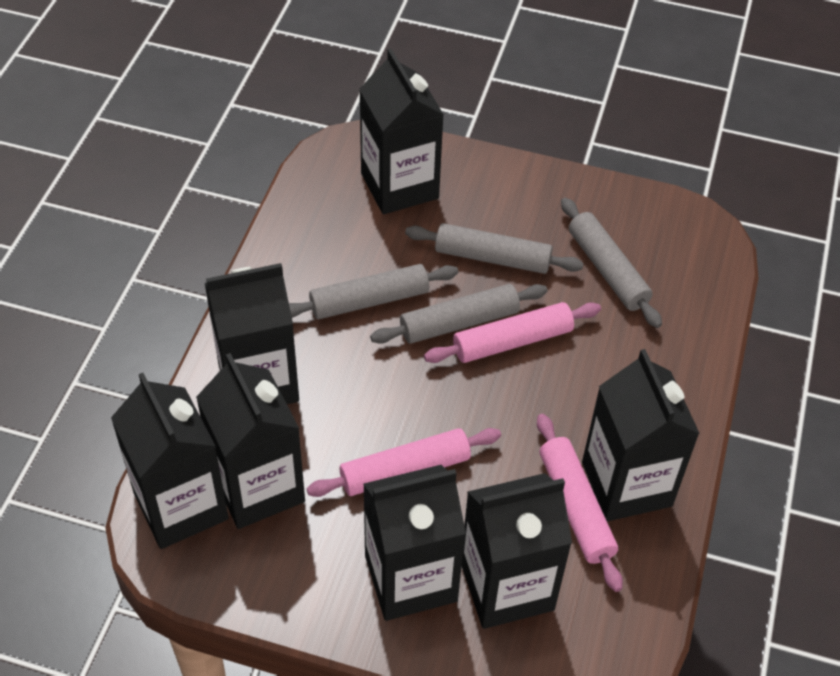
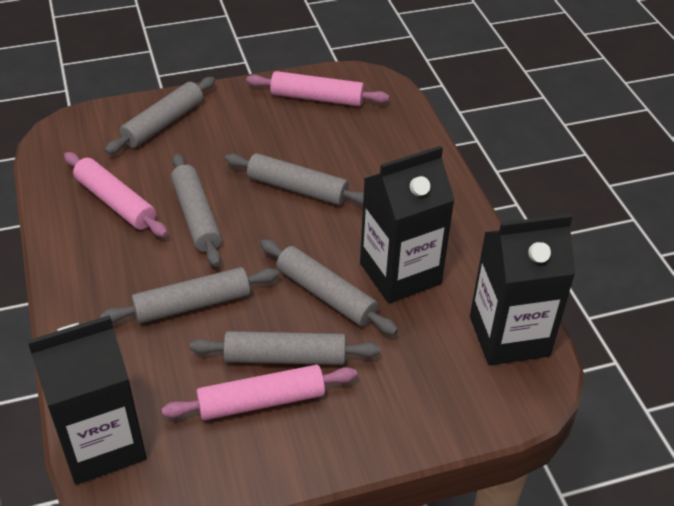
black carton: [111,373,229,549] [196,353,305,529] [205,263,299,404] [359,49,444,214] [363,465,466,621] [462,473,572,629] [582,349,700,521] = 7 -> [27,315,146,485] [360,146,455,303] [470,214,576,365] = 3
grey rolling pin: [289,264,458,319] [370,284,548,344] [405,223,584,274] [561,198,662,328] = 4 -> [100,267,279,323] [105,77,215,154] [171,153,222,267] [190,331,380,365] [225,153,364,205] [260,239,398,335] = 6

